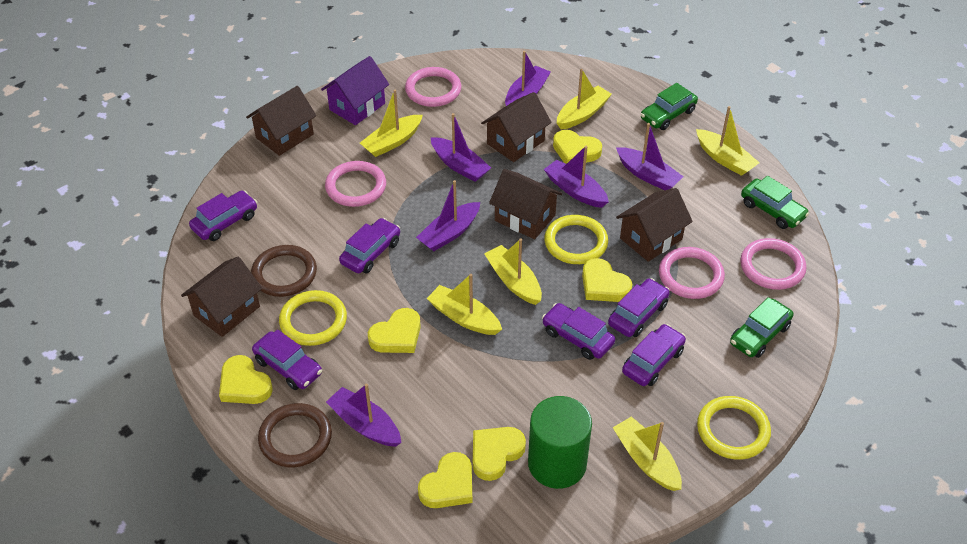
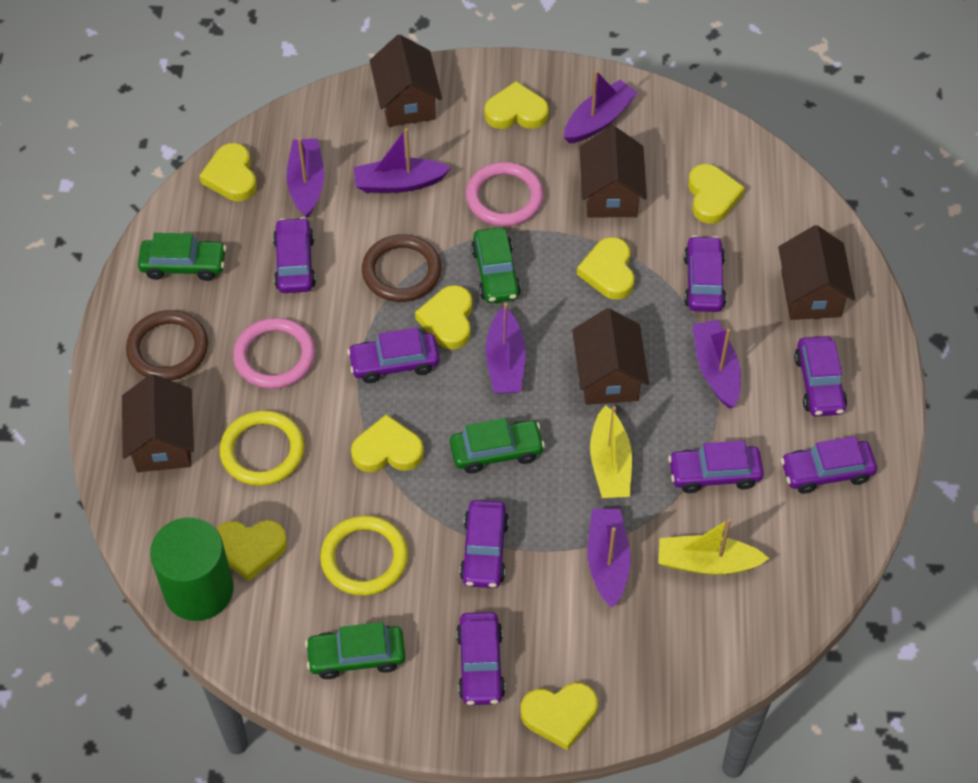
green car: [641,83,698,130] [730,297,793,358] [741,176,809,229] = 3 -> [138,233,226,281] [305,622,405,679] [450,418,545,474] [471,227,521,303] = 4
pink ring: [325,161,386,207] [405,67,461,107] [659,247,725,299] [740,238,806,290] = 4 -> [233,318,315,389] [466,162,544,227] = 2
purple car: [189,190,257,241] [252,329,322,390] [339,218,400,273] [542,303,615,360] [608,278,670,337] [622,324,686,386] = 6 -> [273,217,316,293] [347,328,439,383] [456,612,505,705] [460,500,509,588] [668,440,764,493] [684,235,726,312] [781,436,877,494] [794,336,847,416] = 8
purple house: [321,56,389,125] = 1 -> none = 0
yellow boat: [360,90,423,157] [427,274,502,335] [484,238,542,305] [557,69,612,130] [613,417,682,491] [696,106,760,176] = 6 -> [590,405,632,498] [659,519,770,575] = 2
yellow heart: [219,355,273,404] [368,308,421,353] [418,452,472,508] [473,427,526,481] [553,130,602,164] [582,258,632,302] = 6 -> [199,143,257,201] [216,520,287,581] [351,414,424,472] [415,285,473,350] [484,81,549,129] [521,683,598,751] [577,237,635,300] [688,164,745,224] = 8
yellow ring: [279,290,347,346] [544,215,608,264] [697,396,771,460] = 3 -> [219,410,305,486] [320,515,408,596] = 2

